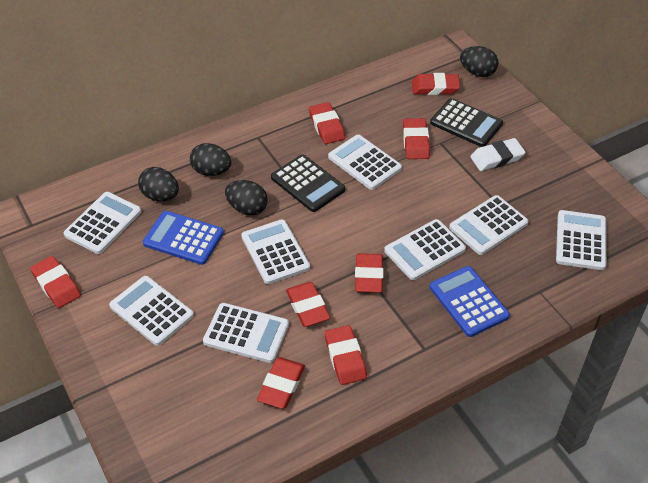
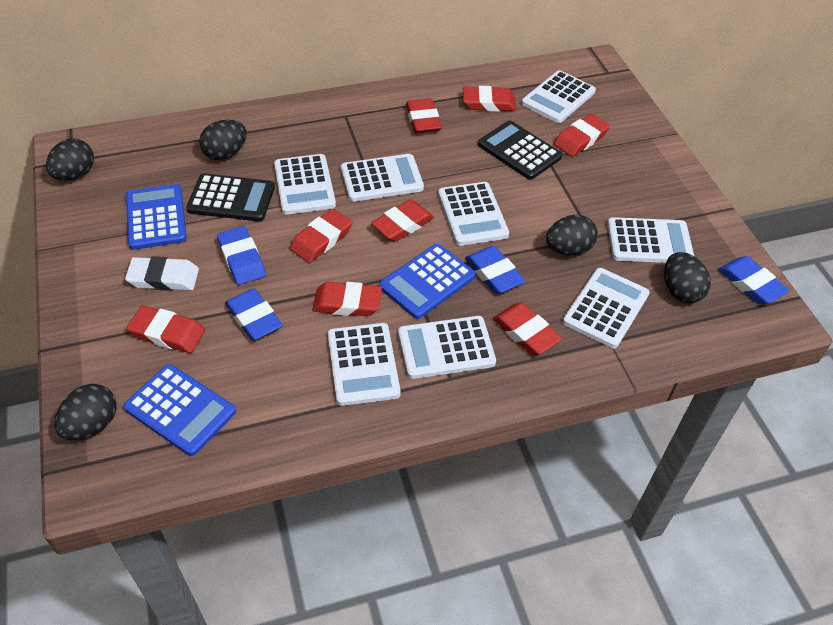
black egg: [138,167,179,201] [190,143,231,176] [225,180,268,215] [460,46,499,77] = 4 -> [46,139,94,181] [55,384,116,440] [199,120,247,160] [546,215,598,256] [664,252,711,303] = 5
blue calculator: [143,211,224,265] [430,266,510,337] = 2 -> [124,364,236,456] [126,184,187,250] [379,244,475,319] = 3
blue eraser: none = 0 -> [217,226,266,285] [225,288,283,341] [465,246,525,294] [718,256,789,304] = 4

